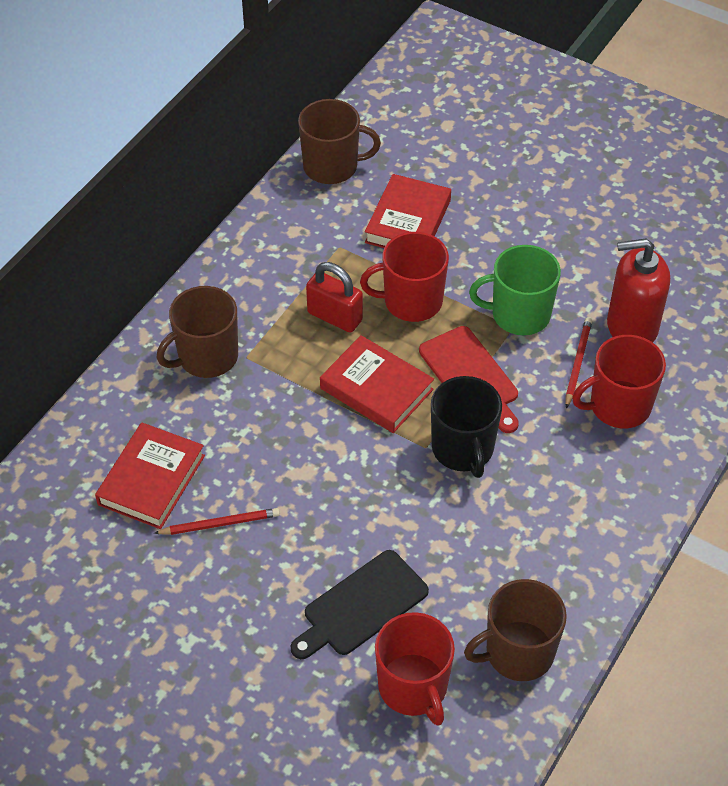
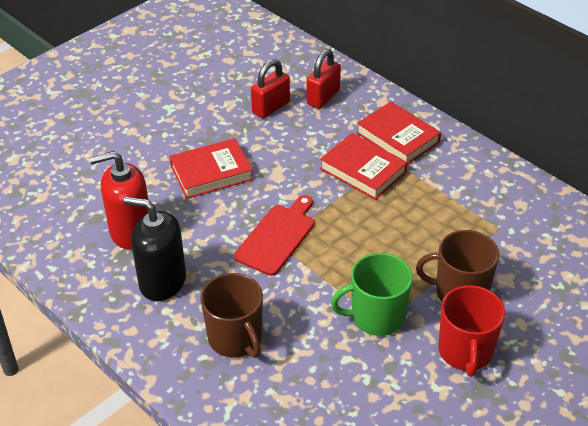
black cutting board: [291,550,429,659] = 1 -> none = 0
black mug: [431,376,502,478] = 1 -> none = 0
black soap dispenser: none = 0 -> [124,197,186,301] = 1
brown mug: [157,286,238,378] [298,99,381,184] [464,579,567,681] = 3 -> [200,273,263,358] [416,230,499,302] = 2
red mug: [360,232,449,322] [375,612,455,726] [572,335,666,428] = 3 -> [438,285,505,377] = 1
red padlock: [306,262,363,333] = 1 -> [251,59,290,119] [307,49,341,109] = 2
red pencil: [154,508,280,535] [565,317,592,409] = 2 -> none = 0

